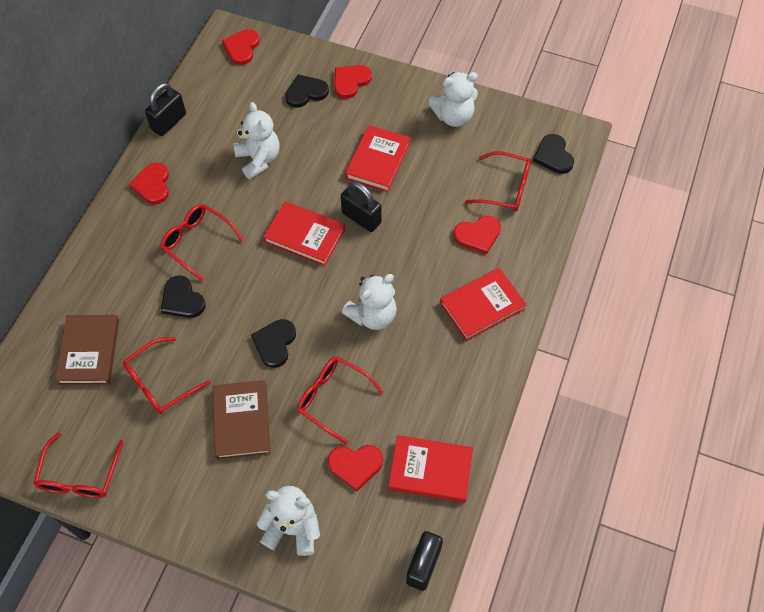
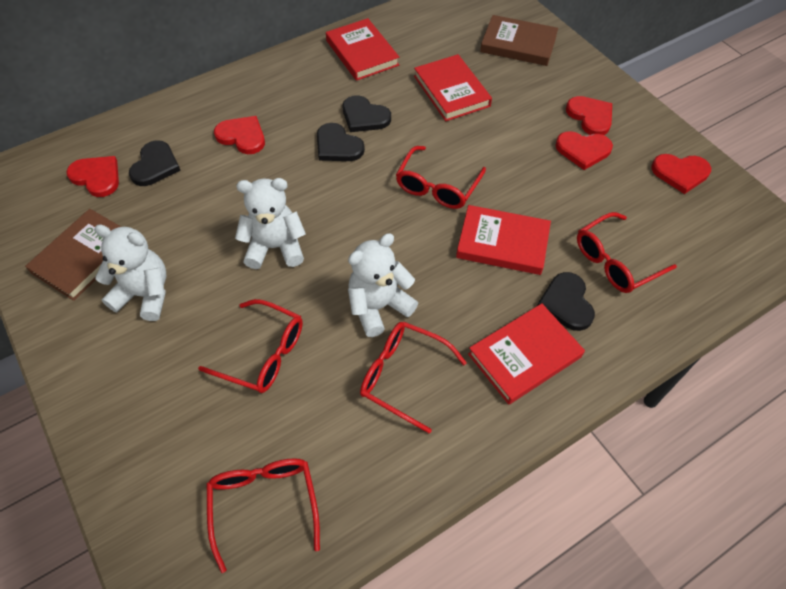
black padlock: [145,82,186,136] [341,181,381,232] [406,531,443,591] = 3 -> none = 0
white teddy bear: [234,102,280,179] [257,486,320,556] [342,274,397,330] [429,72,478,127] = 4 -> [94,224,166,321] [235,178,306,269] [348,233,418,337] = 3

